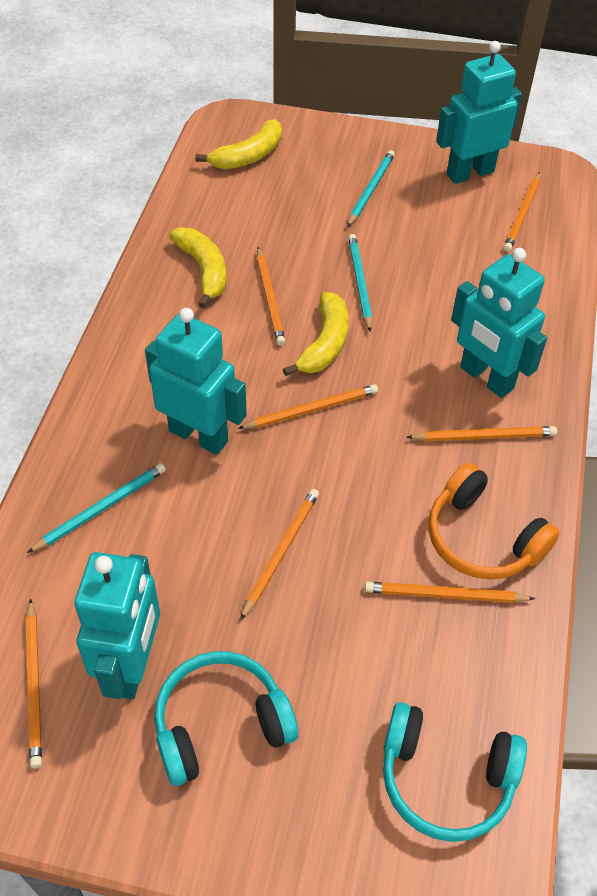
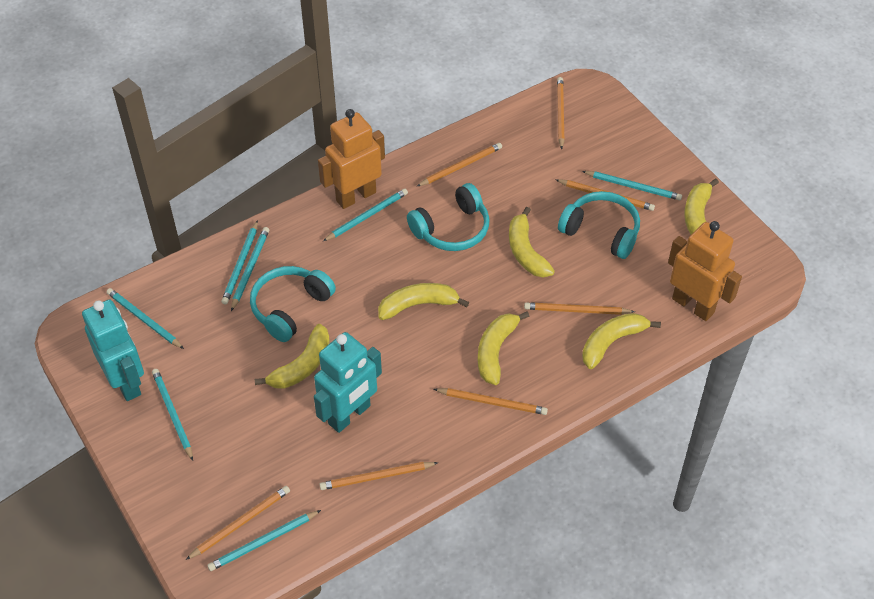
orange headphones: [428,463,560,580] = 1 -> none = 0
orange robot: none = 0 -> [318,109,385,209] [668,221,742,321] = 2
turquoise headphones: [154,651,298,786] [383,702,527,842] = 2 -> [250,266,336,342] [407,183,489,251] [558,191,640,259] = 3
turquoise pencil: [27,463,166,553] [347,150,395,227] [348,234,372,332] = 3 -> [106,288,184,349] [152,369,193,461] [207,510,321,571] [221,220,258,304] [231,227,269,311] [323,189,408,241] [582,171,682,200] = 7
turquoise robot: [74,552,160,699] [145,308,247,455] [436,41,522,184] [451,248,547,398] = 4 -> [82,299,144,401] [314,332,382,433] = 2
yellow banana: [169,227,226,308] [195,119,282,169] [283,292,349,376] = 3 -> [255,324,330,389] [378,283,469,320] [478,311,530,385] [509,207,555,278] [582,313,661,369] [684,179,719,234] = 6

